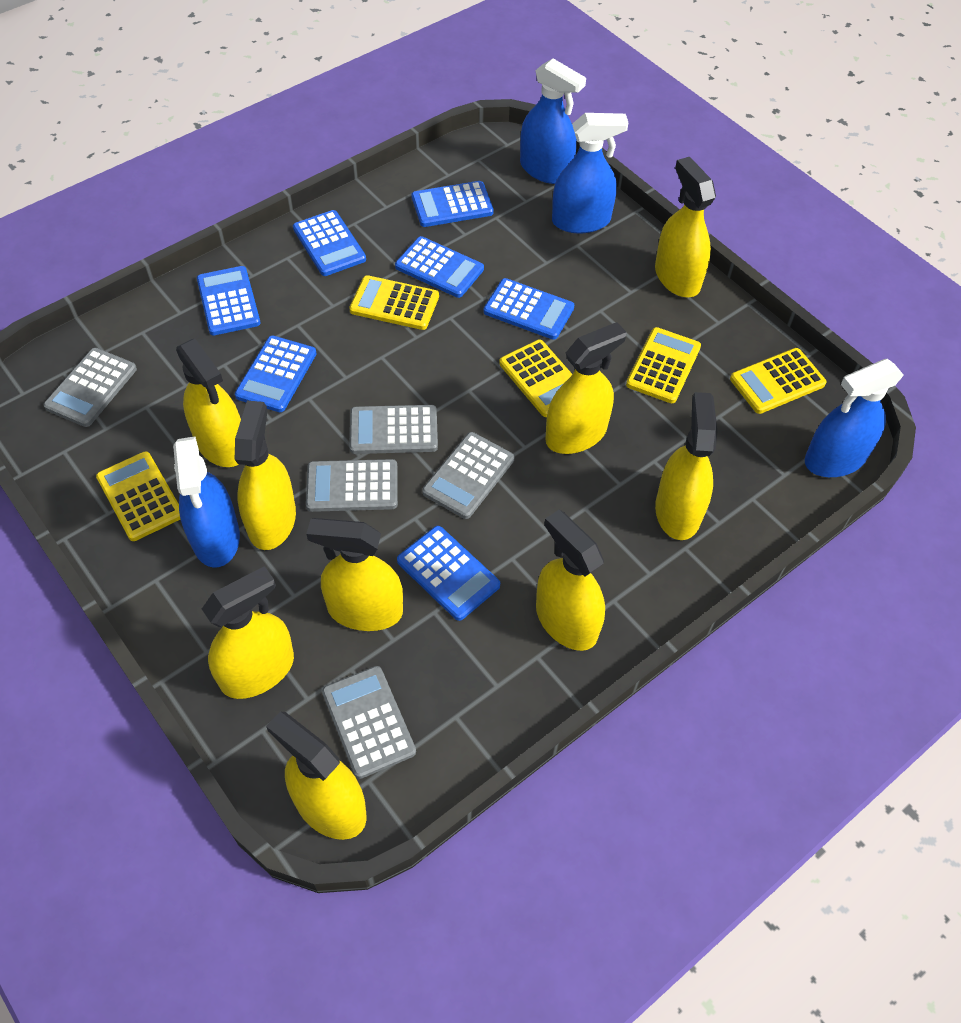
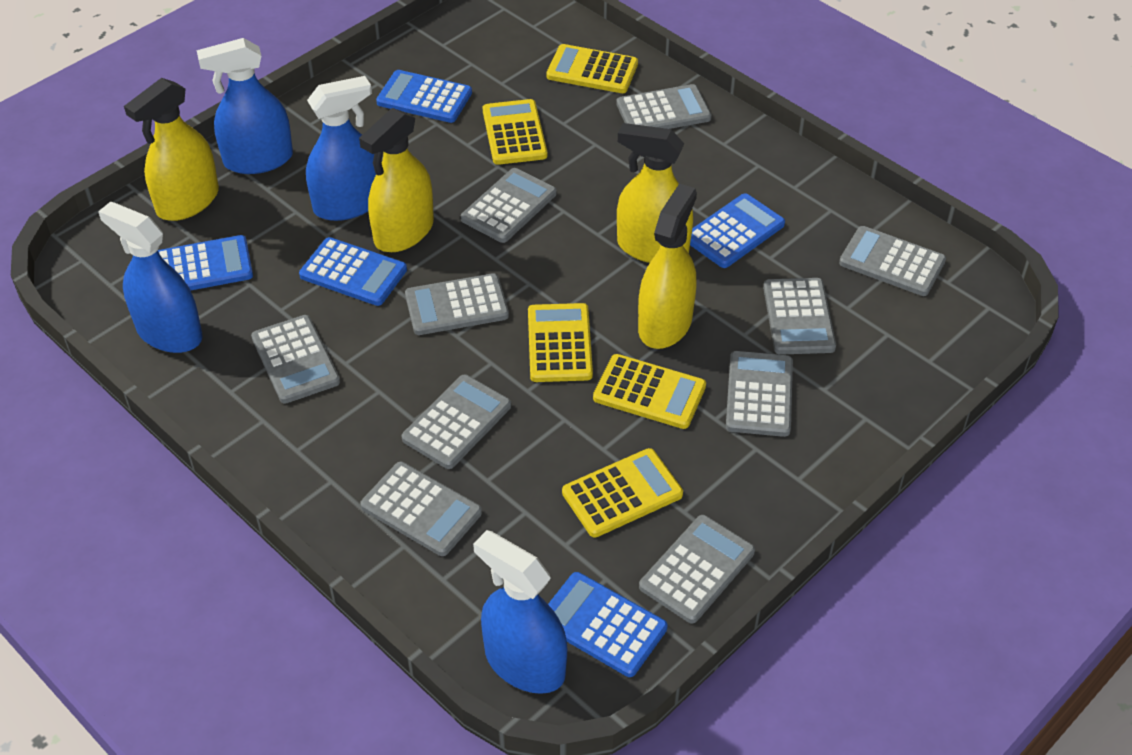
blue calculator: [197,266,260,335] [235,335,316,412] [293,210,366,276] [395,236,484,298] [397,526,500,621] [412,181,494,227] [484,278,574,340] = 7 -> [158,235,253,290] [299,237,407,306] [376,70,472,123] [548,572,667,677] [690,193,785,268] = 5
grey calculator: [44,348,137,427] [306,459,398,512] [322,666,416,779] [349,405,438,454] [422,432,514,519] = 5 -> [251,315,340,404] [360,462,482,556] [402,375,511,469] [405,273,509,335] [461,168,557,243] [616,84,712,129] [639,515,755,624] [726,351,793,437] [763,278,836,355] [839,226,946,296] = 10
yellow spray bottle: [176,339,241,467] [202,566,294,699] [235,401,296,550] [266,711,367,840] [307,518,403,631] [536,510,605,651] [545,322,627,454] [655,157,716,297] [655,392,718,540] = 9 -> [124,78,219,221] [359,108,434,252] [617,123,693,263] [638,184,697,349] = 4

